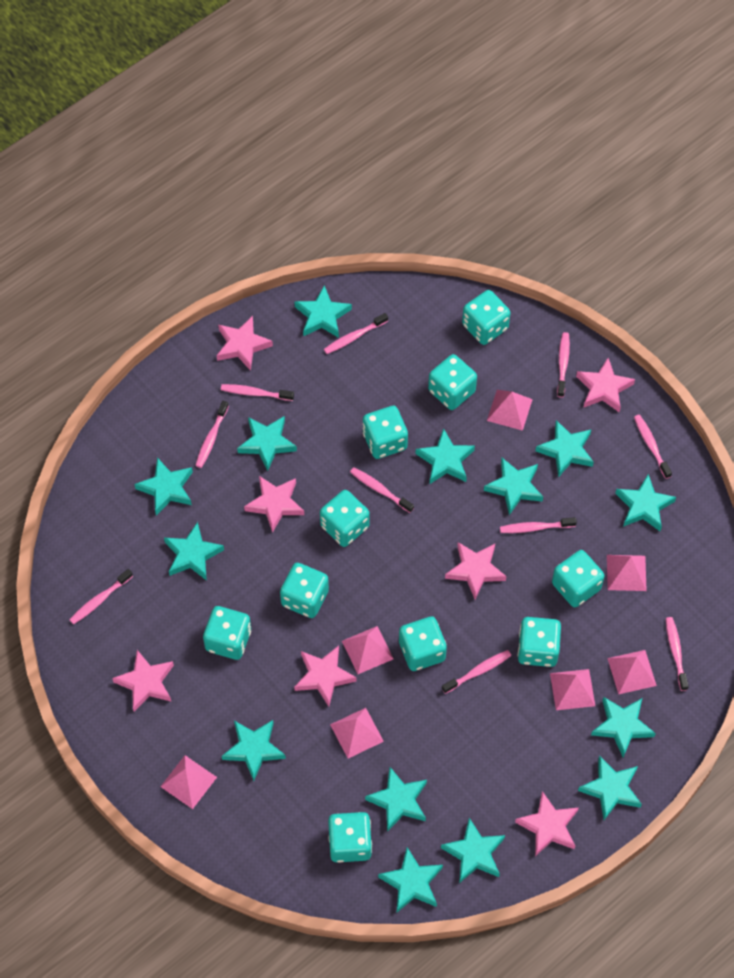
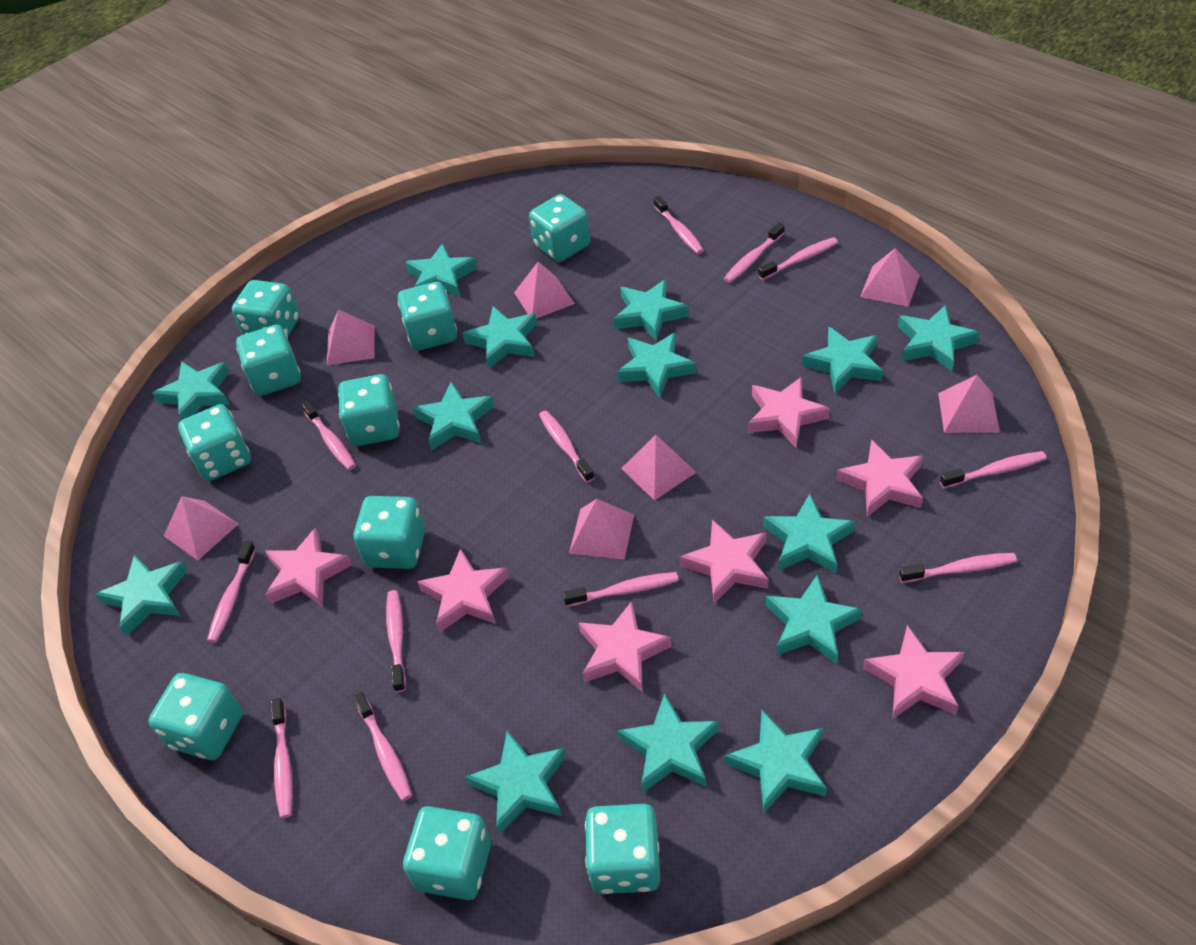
pink toothbrush: [69,569,133,624] [195,401,229,468] [221,384,294,401] [324,313,388,354] [350,467,414,513] [442,650,511,694] [500,517,577,533] [557,332,570,398] [634,415,672,479] [666,617,689,691] = 10 -> [207,541,256,643] [271,698,293,818] [301,400,356,470] [353,692,412,801] [386,590,406,692] [539,410,594,483] [563,572,679,607] [654,196,704,254] [724,223,784,283] [758,237,838,280] [899,553,1017,583] [940,451,1047,488] = 12

